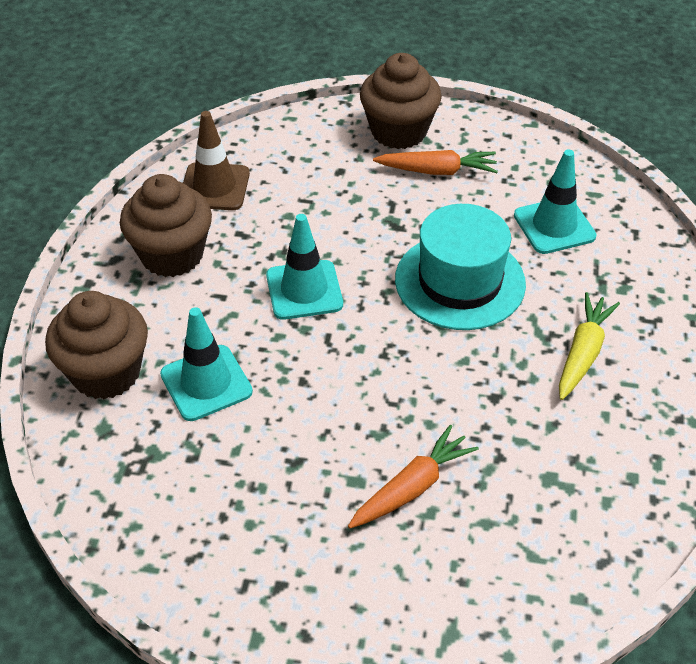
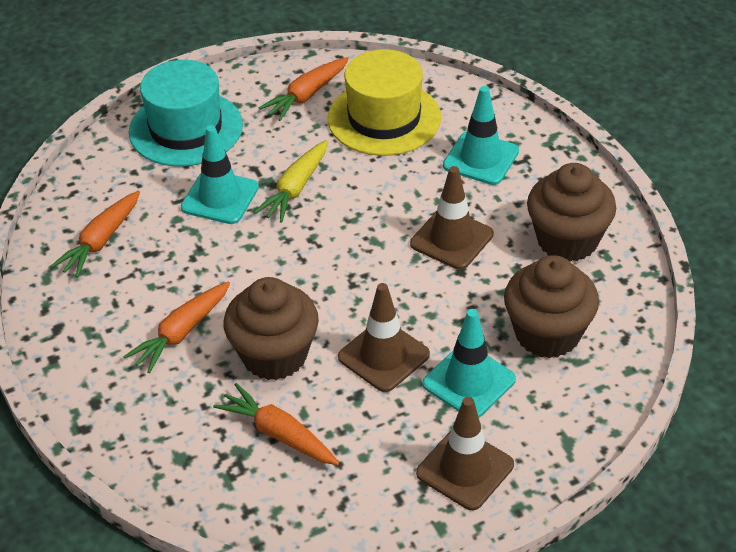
brown traffic cone: [183,111,250,210] = 1 -> [338,283,430,392] [410,166,494,270] [416,397,514,510] = 3
orange carrot: [348,425,479,528] [373,150,498,175] = 2 -> [51,190,140,278] [123,281,230,373] [213,383,339,465] [259,57,349,121] = 4
yellow hat: none = 0 -> [328,49,441,156] = 1

